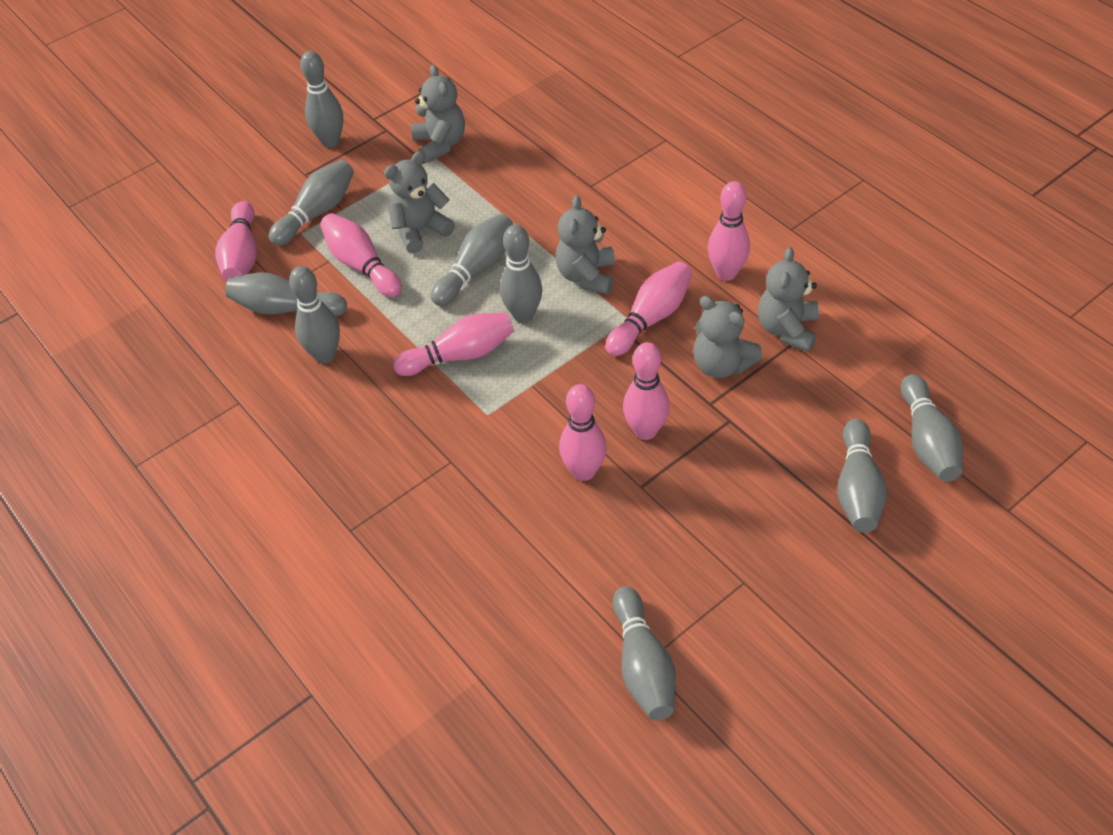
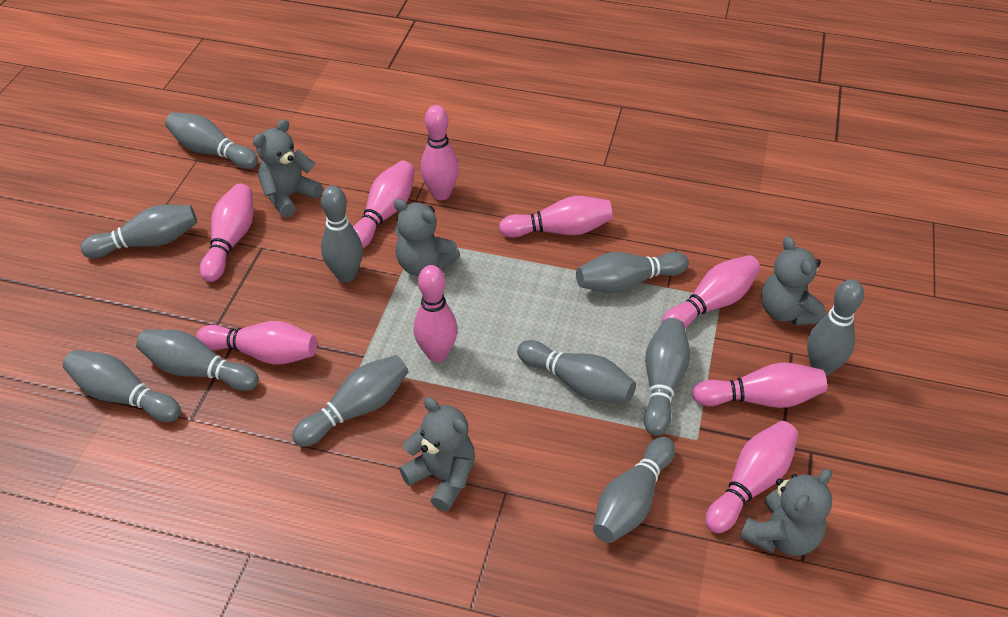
grey bowling pin: [225,273,347,317] [269,160,354,246] [289,266,340,363] [300,51,343,148] [431,213,514,306] [500,225,543,323] [613,586,676,721] [837,419,887,533] [901,374,963,482] = 9 -> [63,350,181,422] [81,205,197,258] [136,329,259,391] [165,112,258,169] [292,355,409,447] [321,186,363,282] [517,340,636,402] [576,252,689,293] [593,437,675,543] [644,318,690,436] [807,279,864,376] = 11
pink bowling pin: [215,201,257,282] [320,213,402,297] [393,312,514,376] [559,384,607,481] [605,261,692,356] [623,342,669,440] [708,181,750,281] = 7 -> [196,321,317,365] [200,184,253,282] [353,161,415,248] [414,265,458,362] [421,105,459,200] [499,196,613,238] [662,255,761,329] [692,362,827,408] [705,421,798,533] = 9

